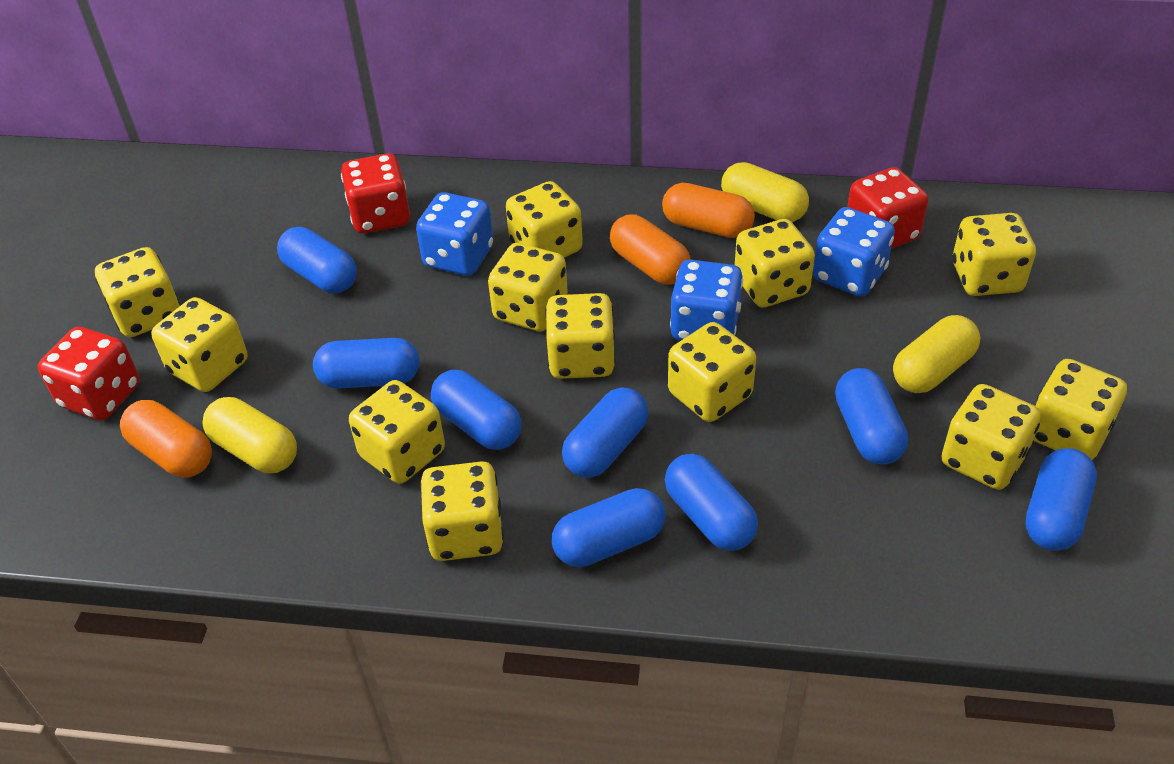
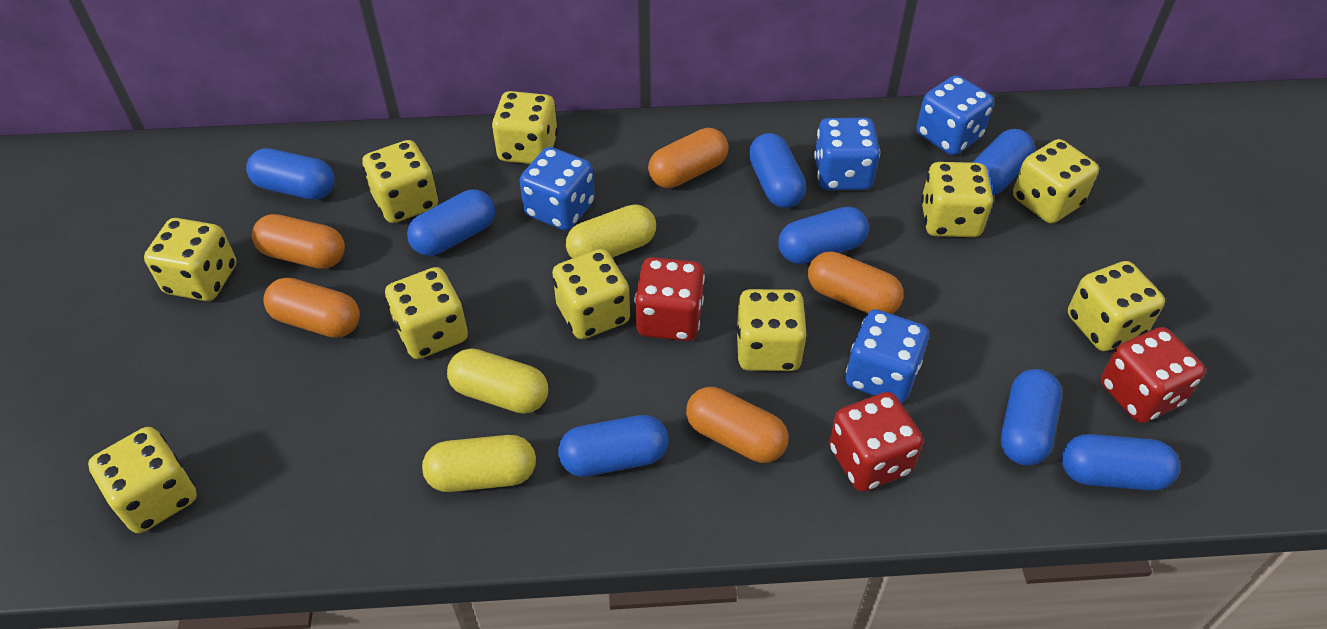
blue dice: [416,192,493,276] [670,260,743,341] [813,207,895,297] = 3 -> [520,147,595,230] [814,118,880,190] [846,309,929,403] [916,75,994,155] = 4
orange capsule: [120,400,212,477] [610,214,691,285] [662,183,755,238] = 3 -> [252,214,345,269] [263,278,360,338] [648,128,729,188] [686,387,788,463] [808,251,904,314] = 5
yellow dice: [95,247,180,337] [151,297,247,392] [349,380,445,484] [420,461,504,561] [488,243,568,332] [506,181,583,257] [545,293,616,379] [668,322,756,422] [735,219,815,307] [941,384,1041,490] [952,213,1036,296] [1033,359,1127,460] = 12 -> [88,427,197,533] [144,218,236,301] [362,140,438,223] [385,267,468,359] [492,91,558,164] [552,249,630,339] [736,289,807,371] [921,162,993,237] [1013,139,1099,223] [1068,261,1165,351] = 10

